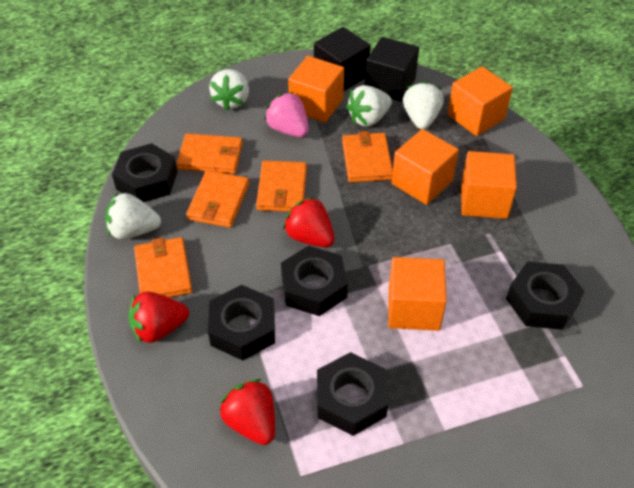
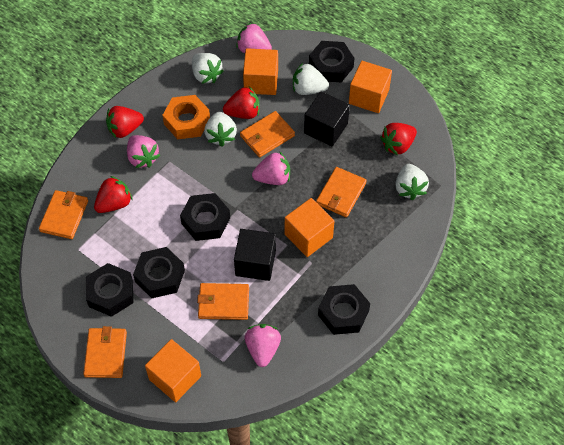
orange cube: [288,56,344,123] [388,257,447,331] [392,129,459,205] [447,66,513,136] [461,151,517,219] = 5 -> [145,339,201,402] [243,48,278,95] [285,198,334,257] [349,61,392,113] = 4
orange nut: none = 0 -> [162,95,210,139] = 1
pink strawberry: [264,92,309,137] = 1 -> [127,135,160,168] [236,22,272,53] [245,324,281,367] [252,151,290,185] = 4
red strawberry: [128,291,189,343] [220,379,275,445] [283,196,335,248] = 3 -> [94,176,133,213] [106,106,144,138] [223,87,260,119] [380,123,417,156] = 4

